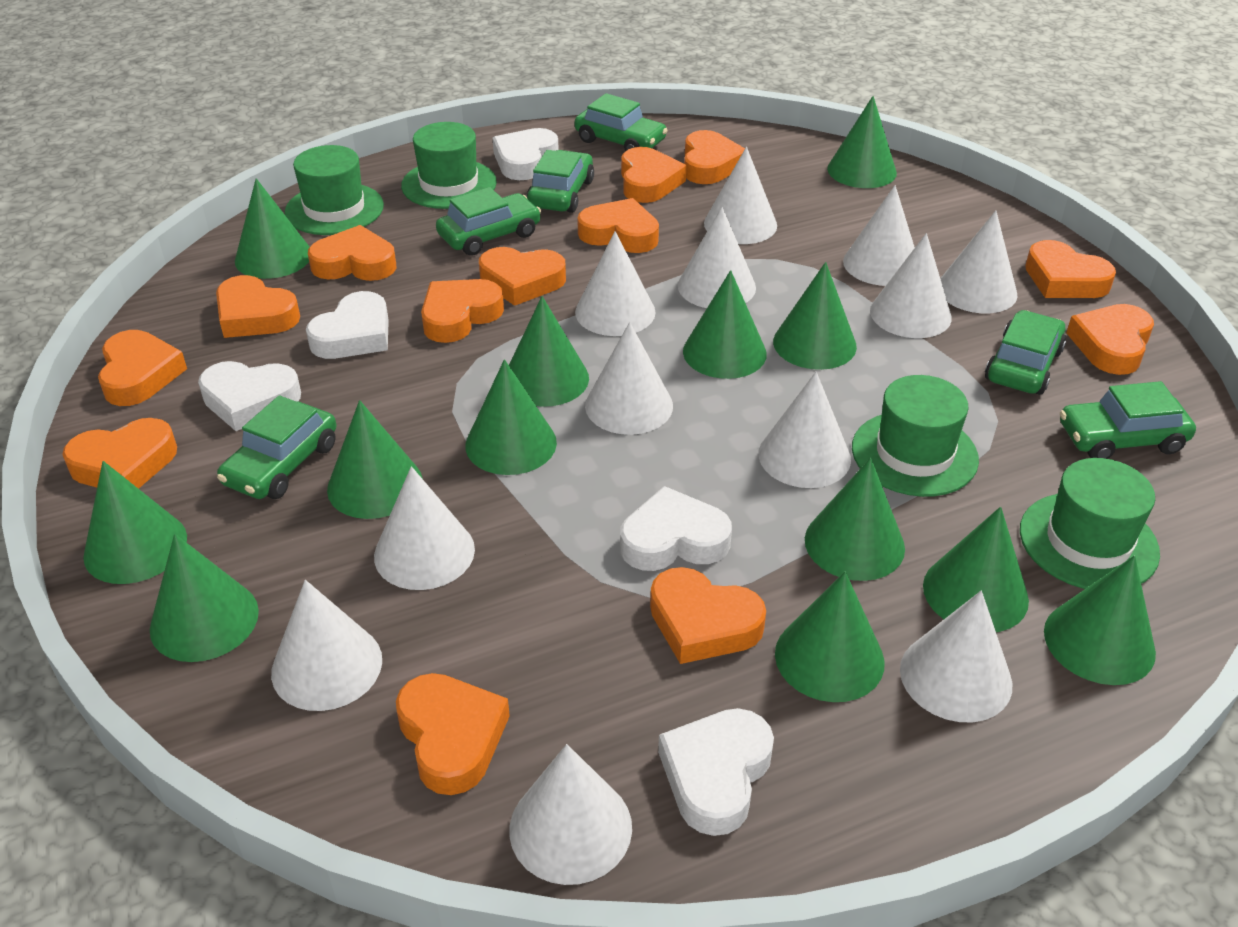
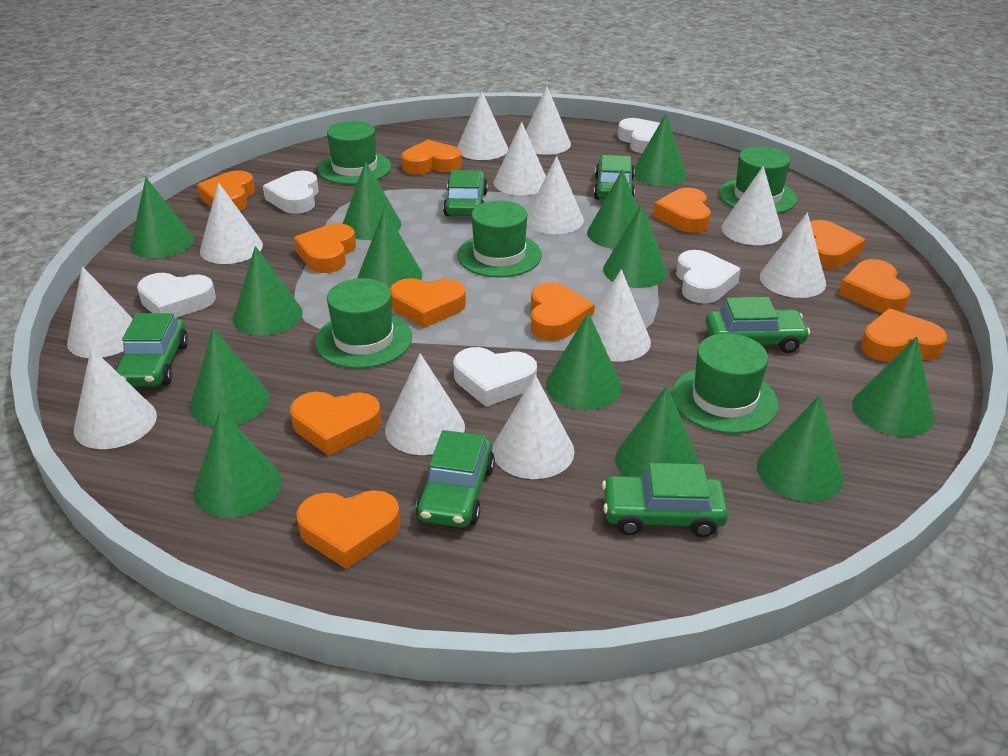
green hat: [285,145,384,235] [401,122,497,209] [852,375,979,497] [1020,458,1160,589] = 4 -> [315,278,412,369] [318,121,391,185] [457,201,542,278] [672,333,778,434] [719,146,797,214] = 5
orange heart: [62,418,177,489] [98,330,187,406] [216,275,300,338] [308,225,396,281] [396,673,510,795] [421,279,504,343] [479,247,566,306] [577,198,659,253] [621,147,686,203] [650,567,766,664] [684,130,745,184] [1025,240,1116,298] [1066,304,1154,375] = 13 -> [197,170,255,211] [290,392,381,456] [294,223,356,273] [296,490,401,569] [390,278,466,328] [401,140,462,175] [531,282,595,341] [653,188,711,233] [810,220,865,270] [839,259,911,313] [861,308,947,362] = 11

